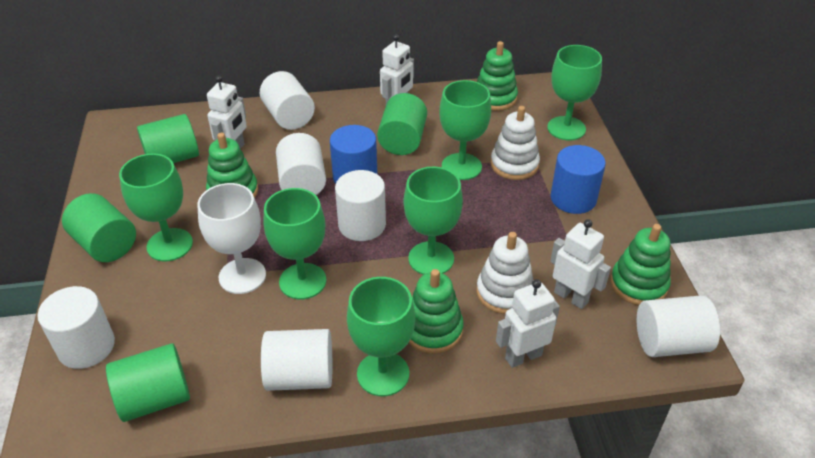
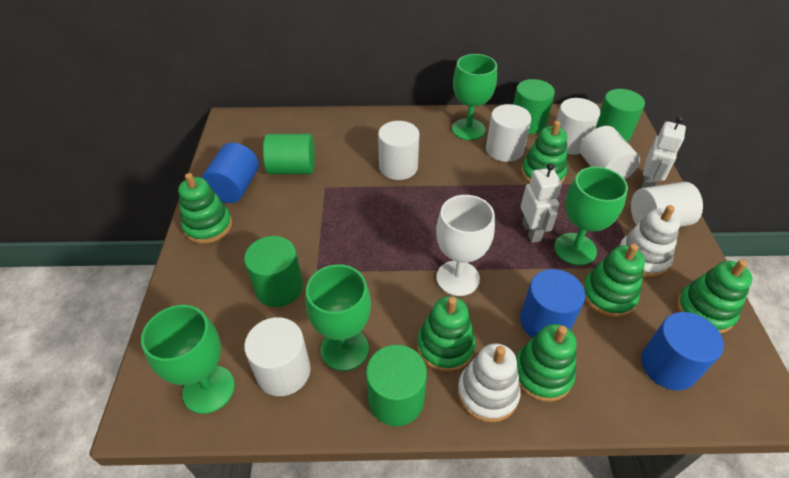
blue cylinder: [330,125,377,184] [550,145,606,214] = 2 -> [201,143,259,203] [520,269,585,338] [641,312,724,390] = 3
green cylinder: [62,193,136,262] [106,343,190,422] [137,114,199,163] [377,93,427,155] = 4 -> [244,236,303,307] [263,134,315,174] [366,345,427,426] [513,79,555,134] [595,89,645,142] = 5
green goblet: [119,153,193,262] [263,188,326,299] [347,277,415,396] [404,167,463,275] [439,80,491,180] [547,45,602,140] = 6 -> [141,305,235,414] [305,264,371,371] [452,54,497,140] [554,167,628,266] = 4
green stacking toy: [206,133,258,198] [409,269,464,354] [477,41,518,111] [610,224,671,305] = 4 -> [178,173,232,244] [417,296,475,372] [516,324,577,402] [521,121,567,183] [582,244,645,318] [677,259,753,334] = 6
white robot: [207,76,247,149] [380,34,414,104] [496,279,560,368] [550,219,611,309] = 4 -> [521,163,562,243] [642,116,686,188] = 2

